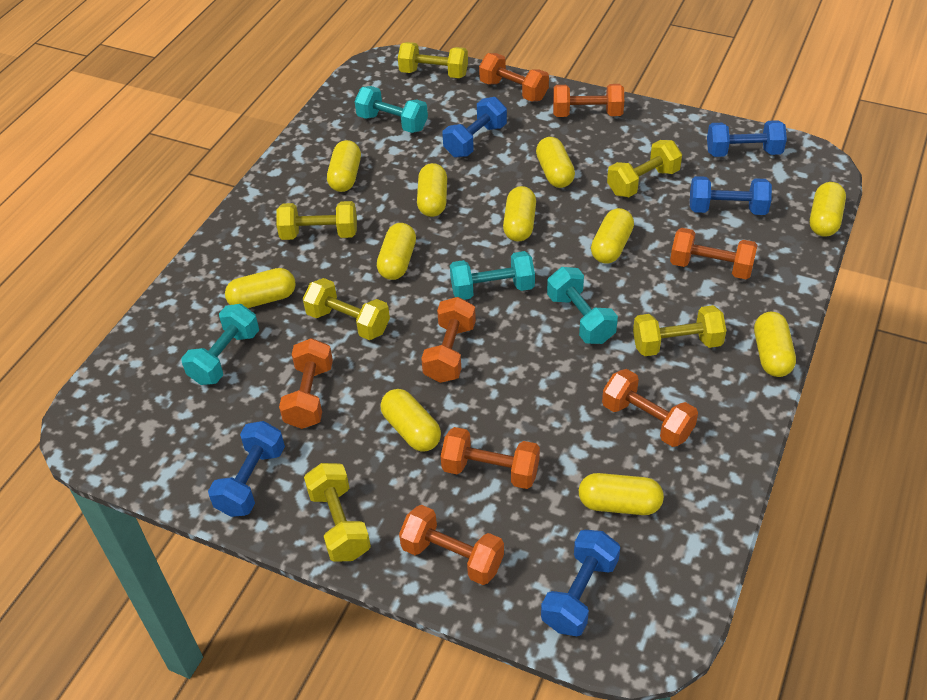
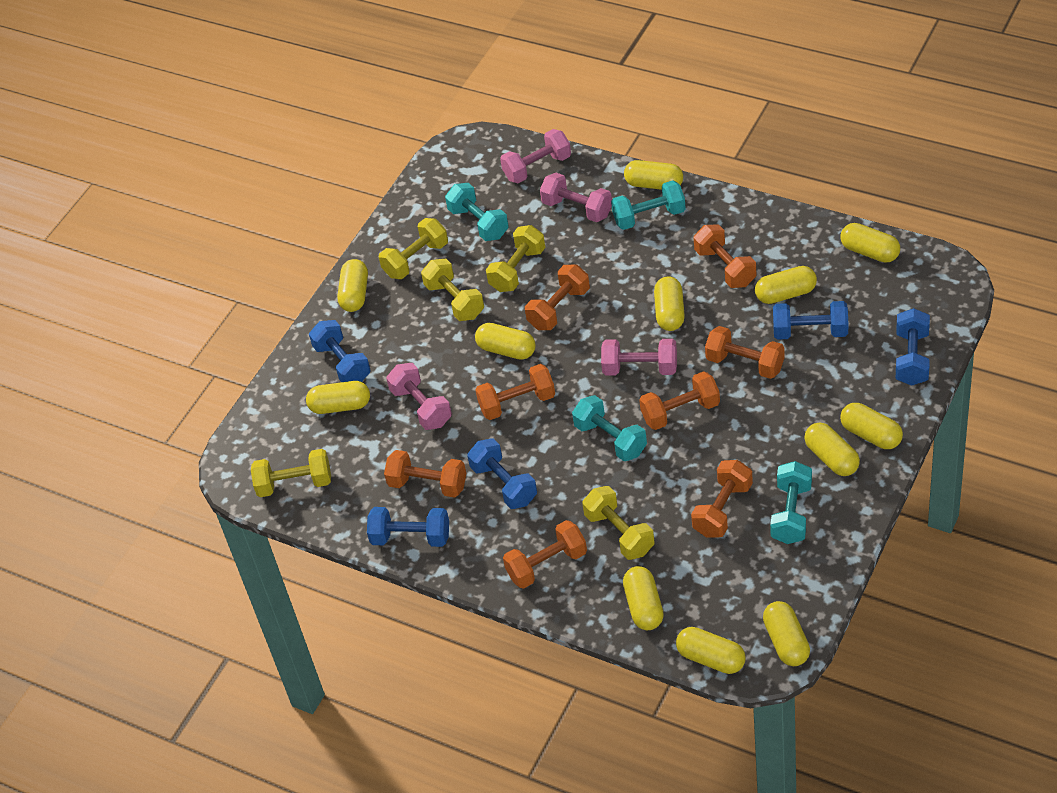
pink dumbbell: none = 0 -> [386,363,452,430] [500,129,571,183] [540,173,612,222] [601,339,677,375] = 4
yellow capsule: [225,268,296,308] [327,140,361,192] [377,223,416,280] [380,389,441,452] [417,163,447,217] [503,186,536,241] [536,137,575,188] [579,473,664,515] [591,208,634,264] [754,312,796,377] [810,182,846,237] = 11 -> [306,381,370,414] [337,259,368,312] [475,323,536,360] [623,566,664,630] [624,160,683,190] [654,276,685,331] [676,627,746,674] [755,266,817,304] [763,601,810,666] [804,422,860,476] [840,403,903,449] [841,223,900,263] = 12
yellow dumbbell: [276,201,357,240] [303,278,390,340] [304,463,371,562] [398,42,468,78] [607,140,682,197] [633,305,727,356] = 6 -> [251,449,331,497] [379,218,448,279] [421,258,484,321] [486,225,545,292] [582,486,654,560] = 5

